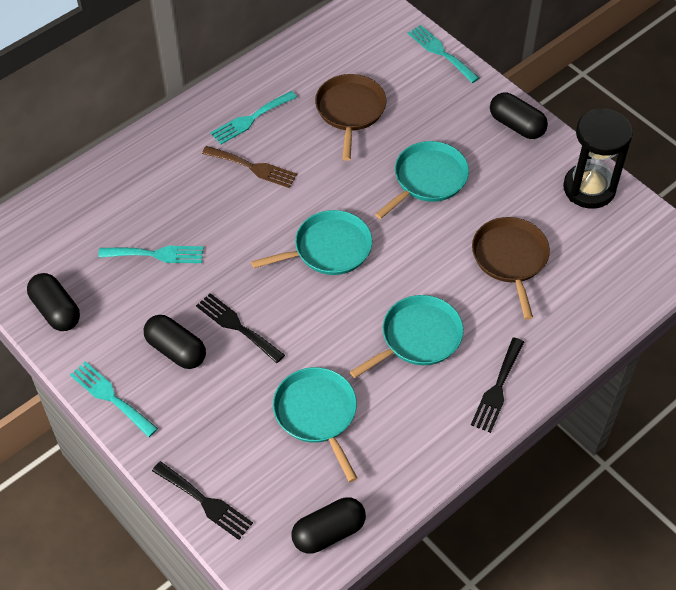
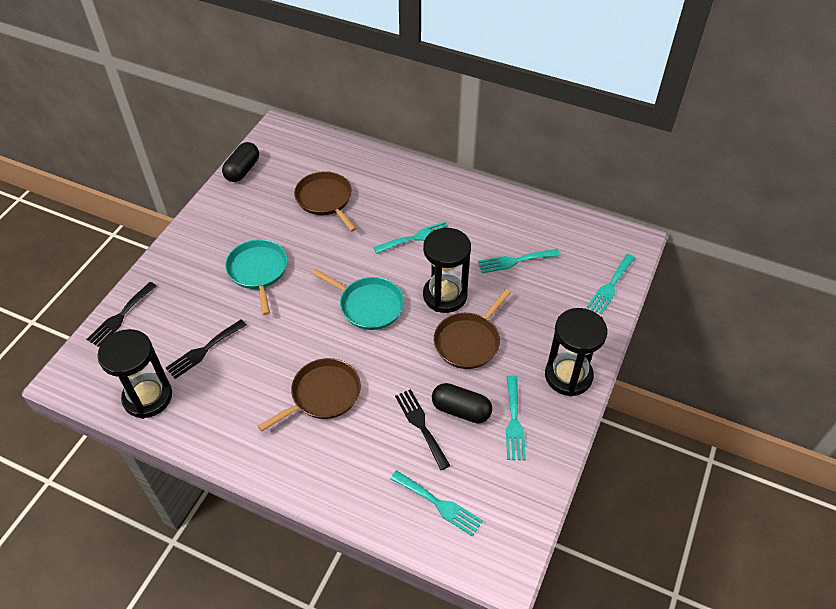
black capsule: [27,273,80,331] [144,315,206,369] [292,497,366,554] [490,92,548,139] = 4 -> [222,142,259,182] [432,383,492,423] = 2
black hourglass: [563,108,633,209] = 1 -> [97,329,172,419] [423,228,471,313] [545,308,607,397] = 3
brown fork: [202,146,297,188] = 1 -> none = 0
brown pan: [315,74,386,161] [472,217,550,320] = 2 -> [258,358,361,432] [294,171,357,232] [434,289,511,369] = 3
turquoise fork: [70,361,158,437] [98,246,203,263] [210,91,297,144] [408,25,479,83] = 4 -> [373,222,449,254] [390,470,483,537] [478,249,560,273] [506,375,526,460] [587,254,635,315] = 5
turquoise pan: [251,210,372,275] [273,367,357,482] [350,295,464,378] [375,141,469,219] = 4 -> [225,239,288,315] [311,269,404,330] = 2

